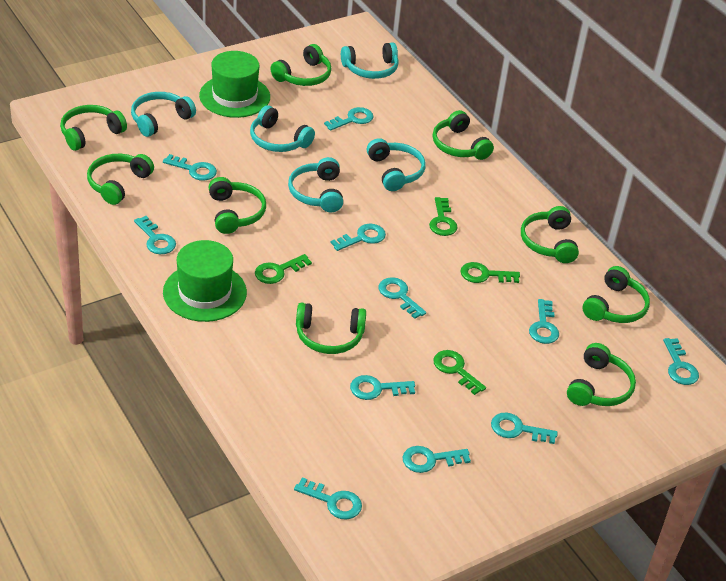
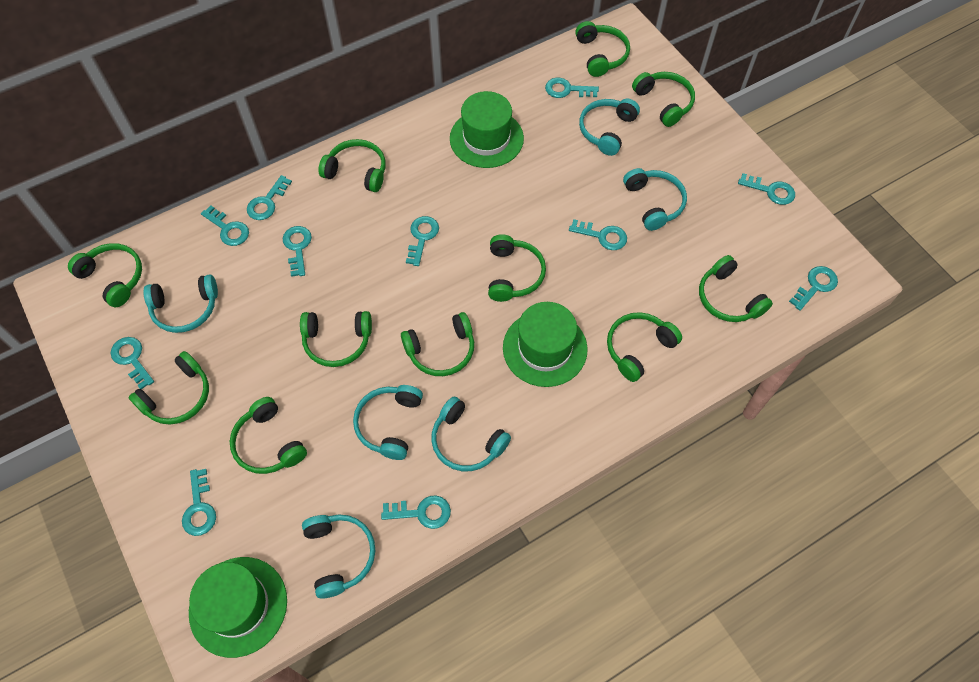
green hat: [163,240,247,322] [199,51,270,118] = 2 -> [189,557,287,658] [450,91,524,168] [503,302,588,387] = 3
green headphones: [60,105,127,151] [87,154,154,205] [208,177,266,234] [271,44,332,86] [296,303,366,354] [433,110,494,160] [521,206,579,263] [567,343,636,406] [582,266,650,323] = 9 -> [68,243,142,307] [128,351,209,425] [230,397,307,474] [300,311,372,367] [318,139,386,192] [401,312,474,376] [488,234,546,302] [575,21,630,77] [607,312,682,382] [632,72,695,127] [699,255,773,322] = 11
green key: [255,254,312,284] [429,197,458,236] [433,350,486,395] [460,262,520,283] = 4 -> none = 0
turquoise headphones: [131,92,196,137] [250,105,315,152] [288,157,343,212] [341,42,399,79] [367,138,426,191] = 5 -> [143,274,218,333] [302,514,375,599] [353,385,423,460] [431,397,511,471] [579,99,640,156] [623,168,687,231] = 6

